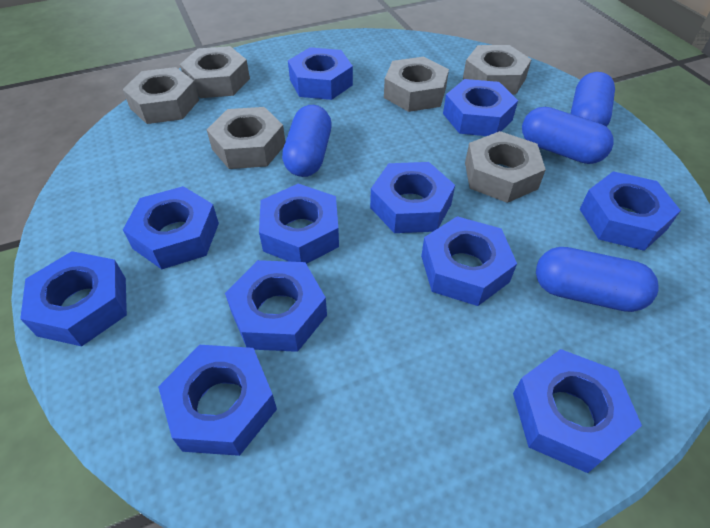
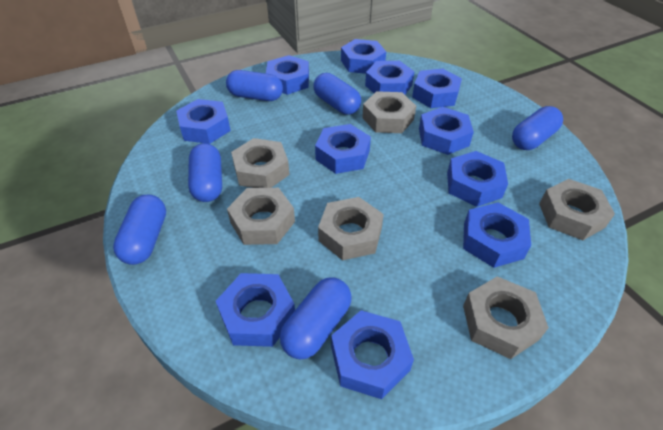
blue capsule: [282,105,332,177] [522,107,614,164] [536,247,659,312] [570,72,615,127] = 4 -> [113,195,166,265] [188,143,222,202] [226,70,283,101] [280,278,352,359] [313,73,361,115] [512,106,563,150] = 6

